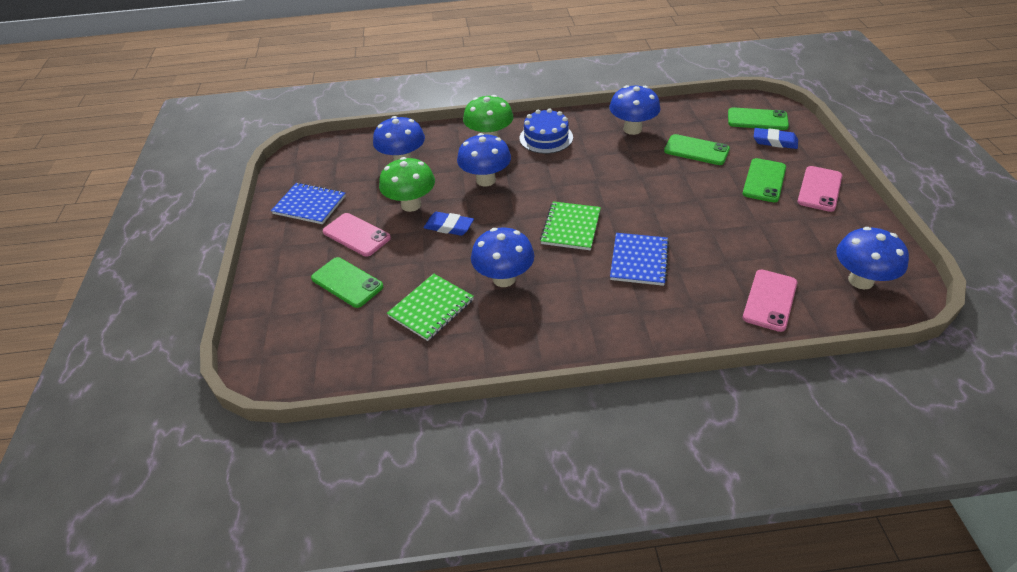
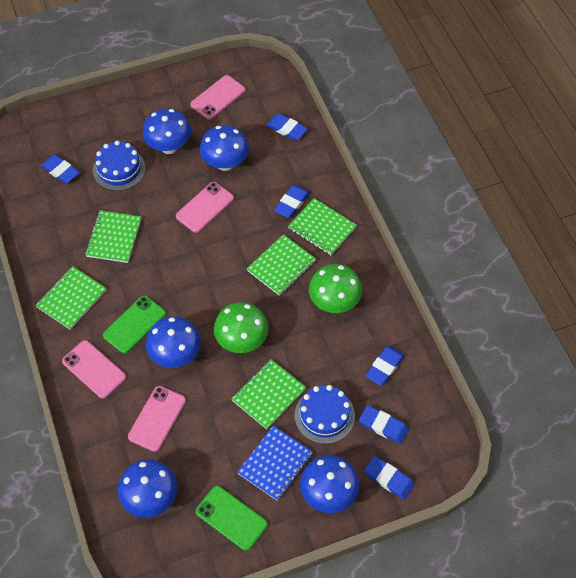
blue cake: [519,108,573,154] = 1 -> [93,140,146,191] [295,385,355,444] = 2
blue eraser: [424,212,474,236] [754,128,798,149] = 2 -> [41,154,80,184] [266,113,308,141] [274,185,310,218] [359,405,409,444] [364,456,415,500] [366,346,404,386] = 6
blue notebook: [271,183,346,224] [610,233,669,286] = 2 -> [237,426,313,501] = 1
green notebook: [387,274,474,341] [540,201,601,250] = 2 -> [35,266,107,330] [85,210,141,263] [231,359,306,429] [247,234,316,296] [288,198,357,255] = 5
green phone: [311,257,384,308] [664,134,730,165] [728,107,789,130] [743,158,786,202] = 4 -> [103,296,166,354] [196,486,268,551] = 2
pink phone: [323,213,391,257] [743,269,797,332] [797,166,842,212] = 3 -> [62,340,126,399] [128,386,186,452] [176,182,234,233] [190,75,246,120] = 4

